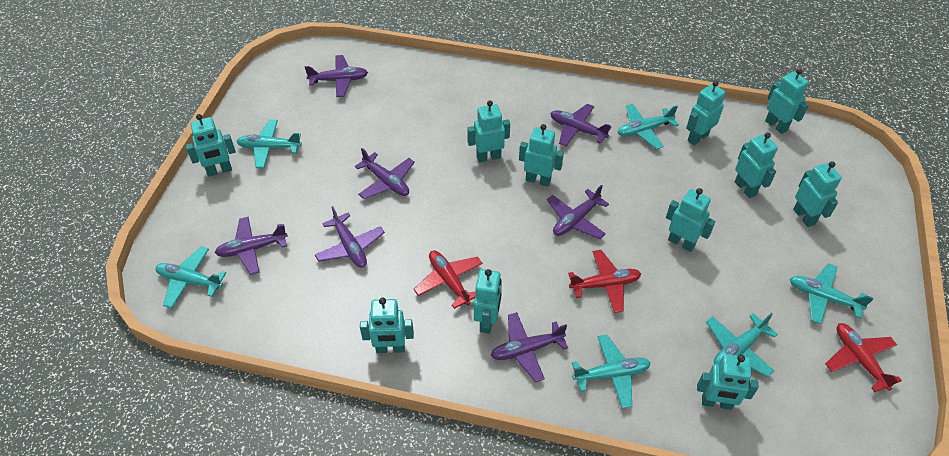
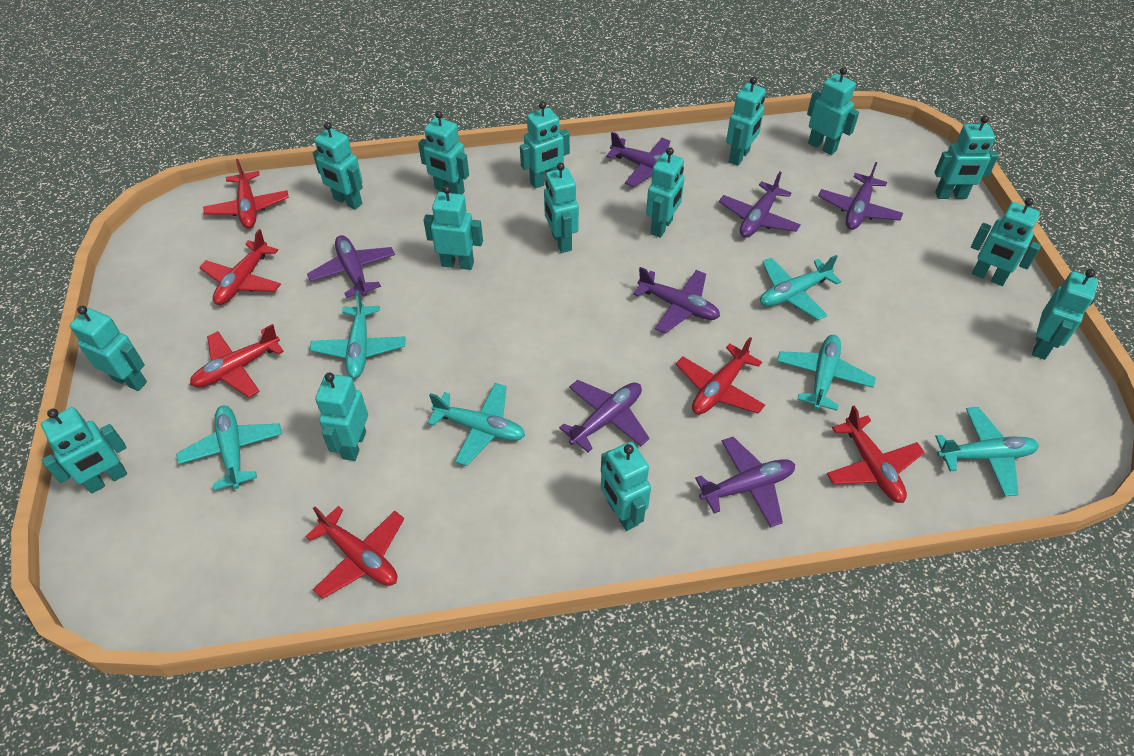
red plane: [414,250,482,309] [568,250,641,313] [825,323,902,392] = 3 -> [190,324,284,398] [199,229,281,305] [203,159,289,228] [306,506,404,599] [676,337,765,414] [827,405,925,503] = 6
turquoise robot: [186,114,236,177] [360,297,414,353] [467,100,510,163] [474,269,502,334] [519,124,564,186] [666,188,715,252] [686,81,726,145] [697,354,759,410] [735,132,778,198] [765,68,809,134] [793,161,842,227] = 11 -> [41,407,127,494] [70,306,147,391] [313,122,363,210] [315,372,368,461] [418,111,469,194] [423,185,483,270] [520,101,570,189] [544,163,579,253] [601,442,651,531] [646,147,684,238] [726,77,766,166] [807,67,859,155] [935,115,998,199] [971,198,1041,286] [1032,269,1098,360] = 15

